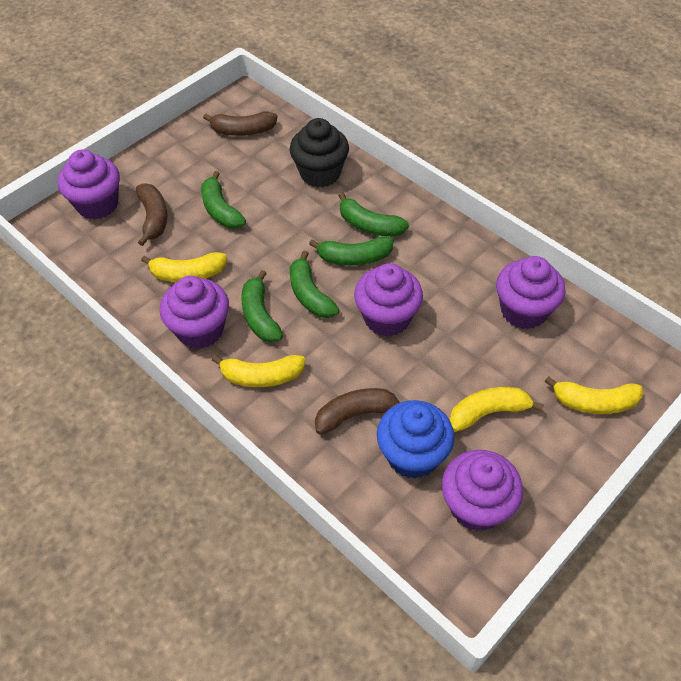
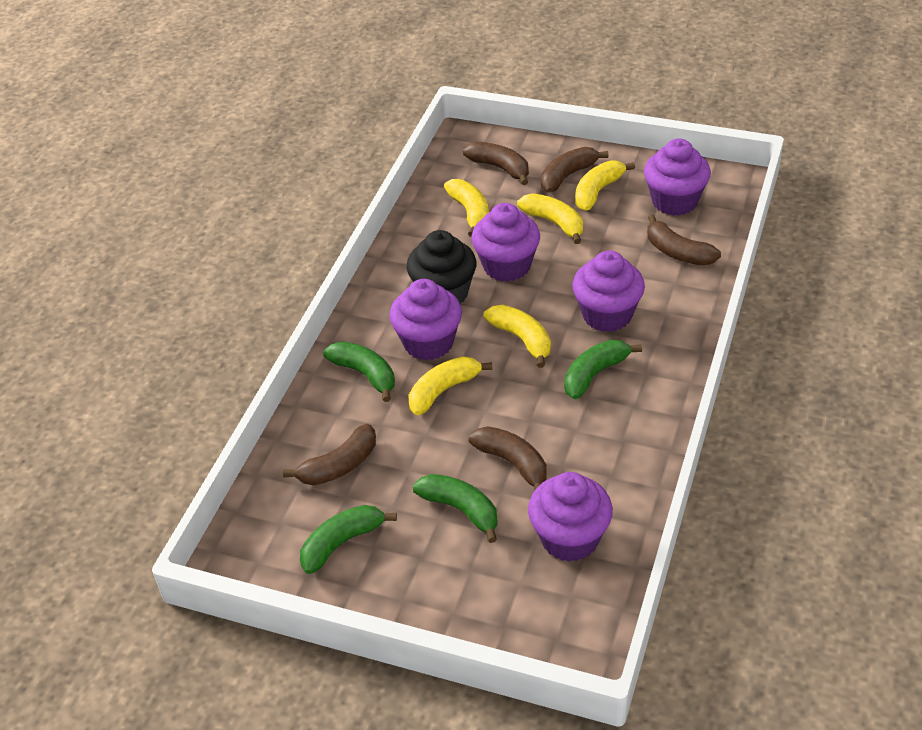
blue cupcake: [377,400,455,479] = 1 -> none = 0
brown banana: [136,183,168,246] [203,112,277,136] [315,388,400,435] = 3 -> [283,424,376,485] [463,141,529,185] [469,426,547,491] [541,147,609,192] [647,215,721,266] = 5
green banana: [201,171,246,229] [241,270,283,342] [290,251,339,318] [309,236,393,266] [338,192,409,237] = 5 -> [300,505,397,574] [323,341,395,402] [413,474,498,543] [564,340,642,399] = 4
yellow banana: [141,252,227,282] [212,355,305,387] [450,387,544,432] [544,376,643,414] = 4 -> [408,356,492,415] [444,179,489,237] [484,305,551,368] [517,193,583,244] [575,160,635,211] = 5

